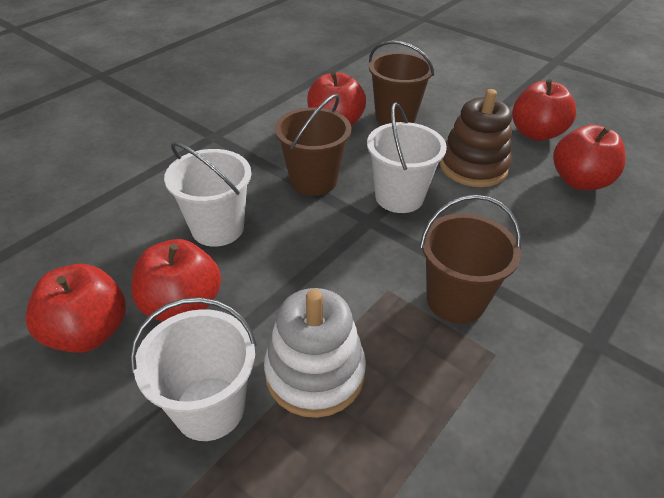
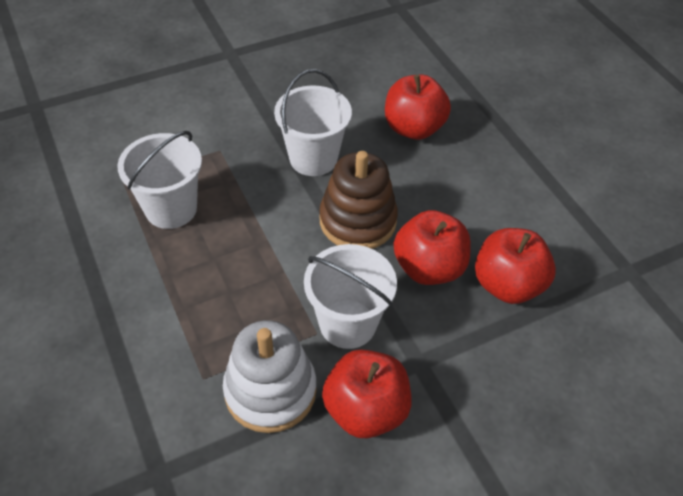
brown bucket: [275,94,351,196] [369,41,434,125] [420,195,521,324] = 3 -> none = 0
red apple: [25,264,126,353] [131,239,221,321] [307,71,366,126] [512,79,576,141] [553,124,626,190] = 5 -> [322,349,412,438] [385,75,451,140] [394,210,471,285] [475,228,556,304] = 4

